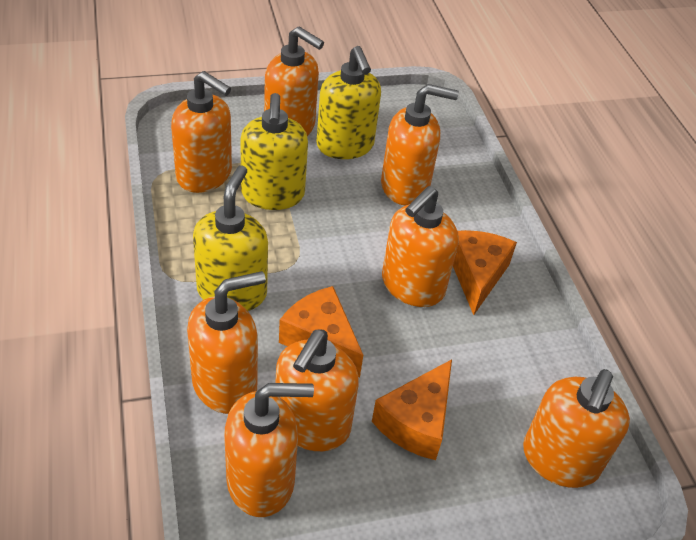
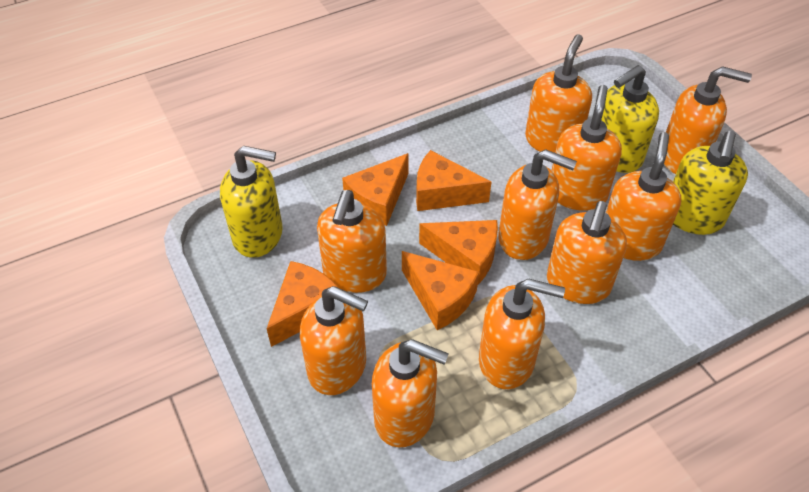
orange cheese: [279,286,363,377] [372,359,452,460] [453,230,517,315] = 3 -> [267,261,339,347] [342,153,409,226] [402,251,479,330] [416,150,491,211] [419,220,498,285] = 5
orange soap dispenser: [171,71,232,193] [187,271,266,414] [224,383,314,517] [264,27,324,136] [276,329,359,451] [381,84,459,206] [382,186,459,307] [523,369,630,488] = 8 -> [300,286,368,395] [317,190,387,293] [372,339,449,448] [479,278,565,389] [498,149,577,260] [525,34,592,153] [547,201,627,304] [551,85,622,211] [606,132,681,261] [664,66,752,174] = 10

